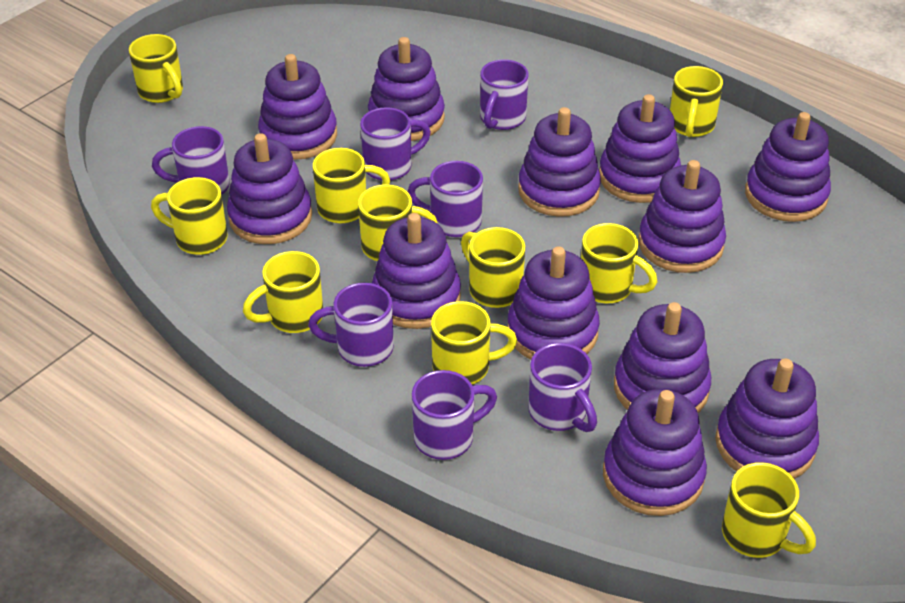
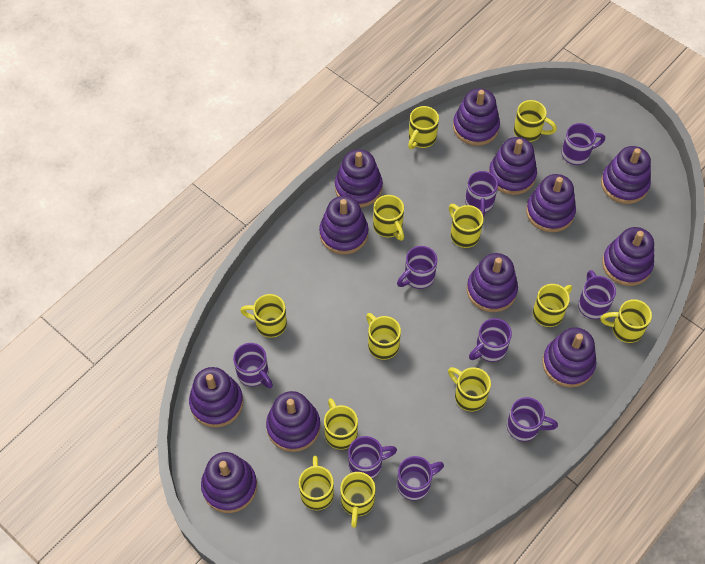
purple mug: [152,126,230,195] [308,283,394,367] [360,107,431,181] [407,161,483,237] [412,370,497,460] [480,59,529,130] [528,343,597,432] = 7 -> [233,343,273,388] [348,436,397,479] [397,246,437,289] [397,456,444,501] [465,171,498,217] [469,318,512,362] [507,397,558,441] [562,123,605,165] [578,270,616,319] = 9
yellow mug: [129,34,183,103] [151,177,228,255] [243,251,323,333] [313,148,390,223] [358,184,438,261] [431,301,517,384] [461,227,525,308] [581,223,657,303] [670,66,723,137] [722,462,816,558] = 10 -> [240,294,287,338] [299,456,334,510] [324,398,358,450] [340,472,375,528] [366,313,401,360] [373,195,404,241] [408,106,439,149] [448,367,491,411] [449,204,484,248] [514,100,557,142] [533,284,572,327] [600,299,652,343] = 12

